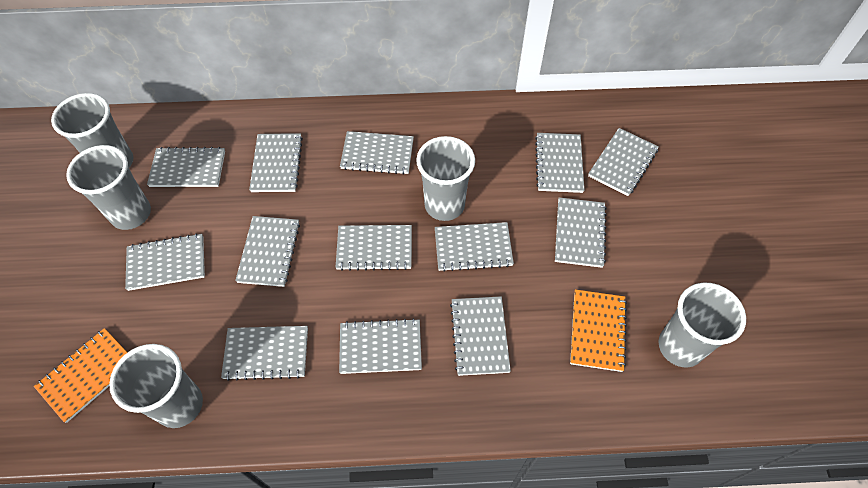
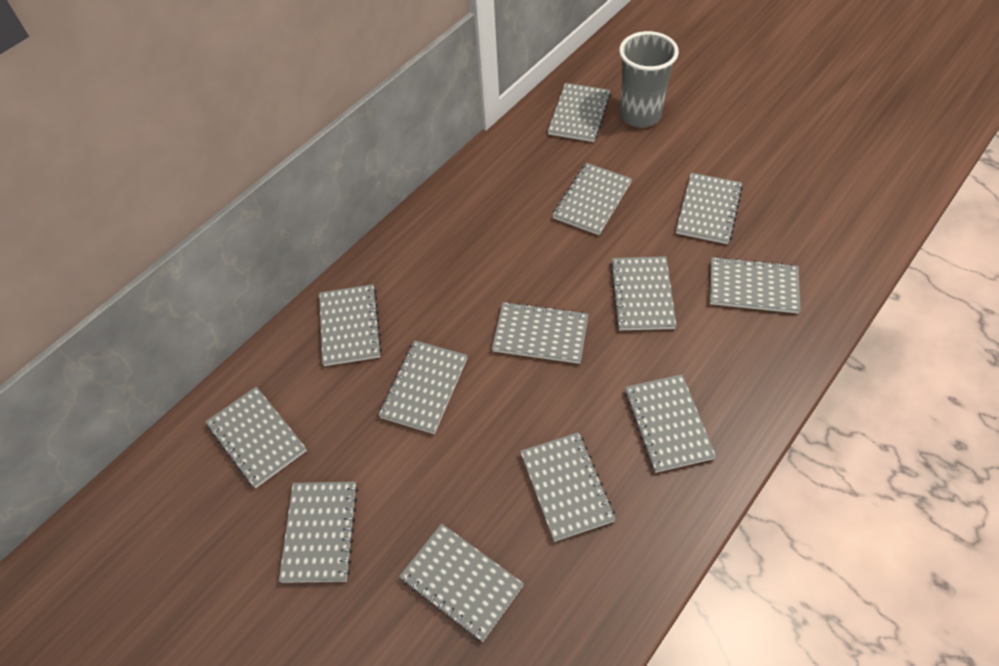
grey cup: [51,93,133,168] [66,145,151,230] [109,344,203,428] [416,136,475,221] [659,282,746,368] = 5 -> [619,31,679,128] = 1
orange notebook: [34,328,128,423] [570,290,627,372] = 2 -> none = 0

